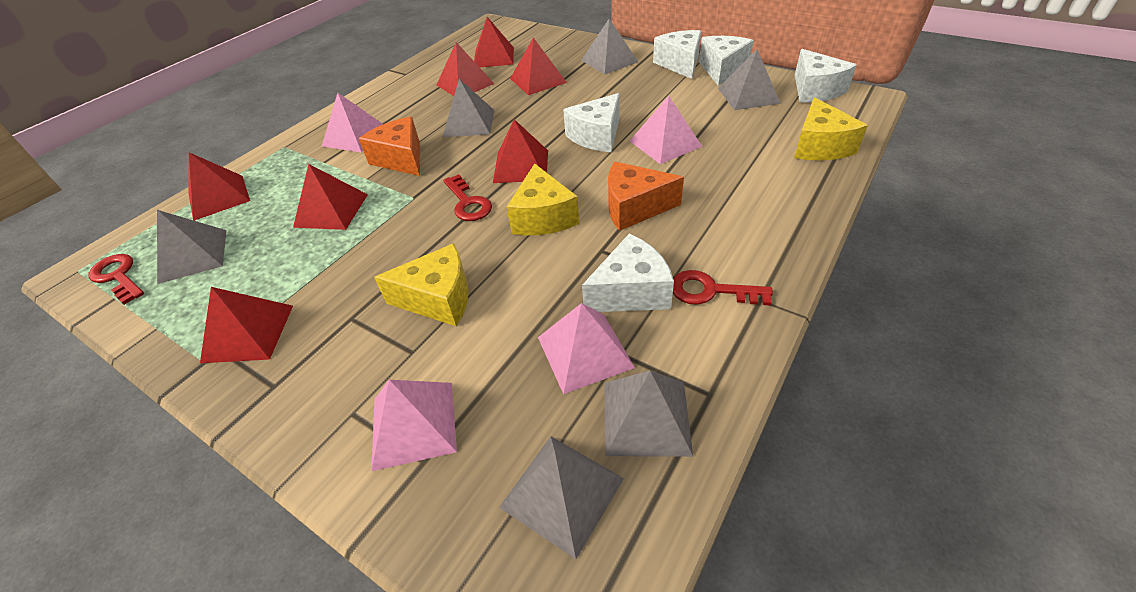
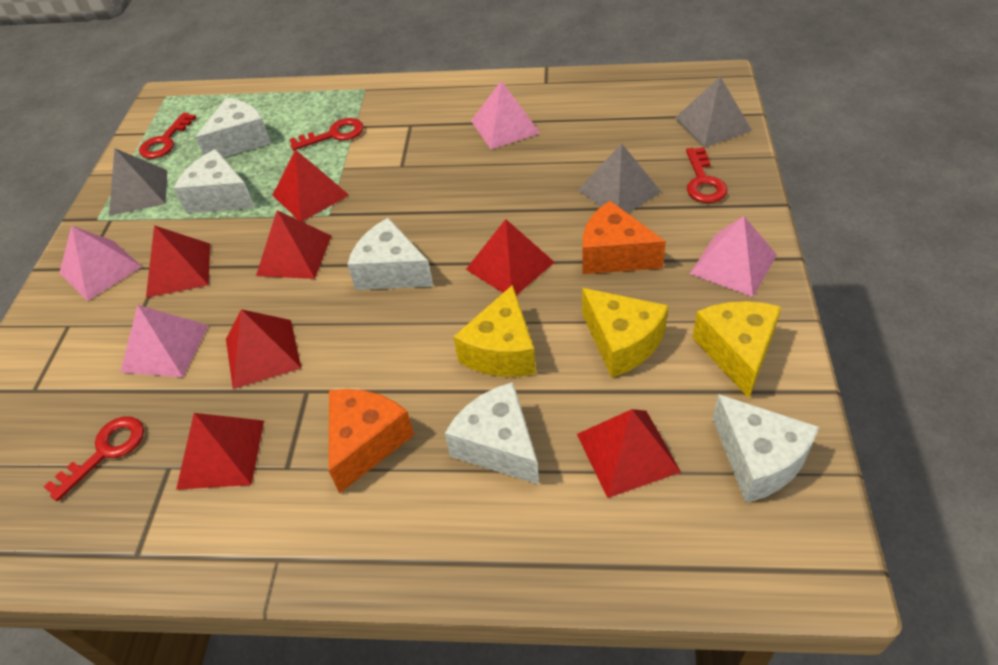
grey pyramid: [157,210,226,284] [443,79,494,137] [499,436,624,559] [581,19,638,75] [604,371,693,457] [718,49,781,110] = 6 -> [109,148,168,216] [578,143,661,213] [674,77,752,148] = 3
red key: [88,254,144,305] [443,174,492,221] [673,270,773,306] = 3 -> [44,417,144,501] [139,113,196,159] [290,118,364,151] [686,148,727,203] = 4

